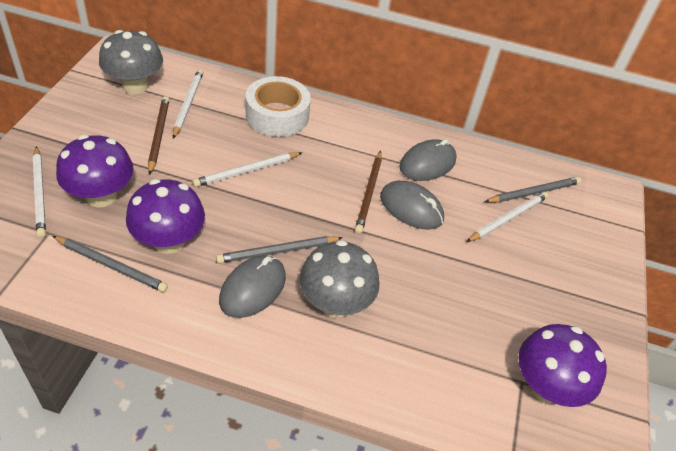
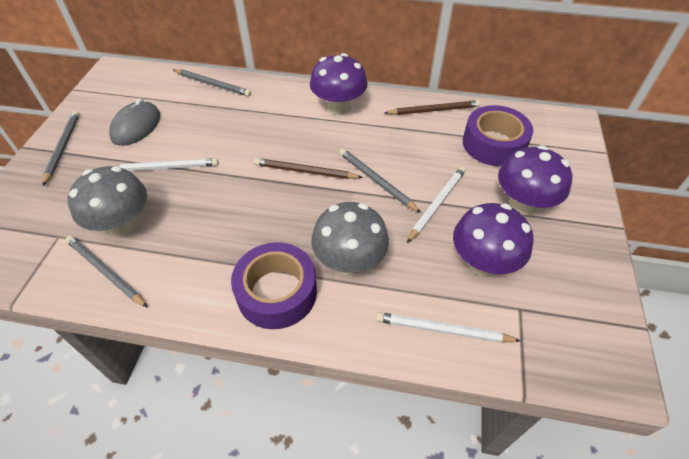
grey mouse: [219,255,286,318] [380,181,444,229] [400,139,457,181] = 3 -> [109,98,160,146] = 1
grey pencil: [52,236,168,292] [216,236,343,263] [484,177,581,203] = 3 -> [43,111,80,186] [65,235,148,308] [173,69,251,97] [339,149,421,213] = 4
purple tape: none = 0 -> [231,242,317,329] [463,105,533,166] = 2
white pencil: [33,146,46,238] [173,69,204,139] [193,152,302,187] [466,192,548,242] = 4 -> [114,158,219,171] [376,312,521,343] [407,166,466,243] = 3
white tape: [246,76,311,137] = 1 -> none = 0

